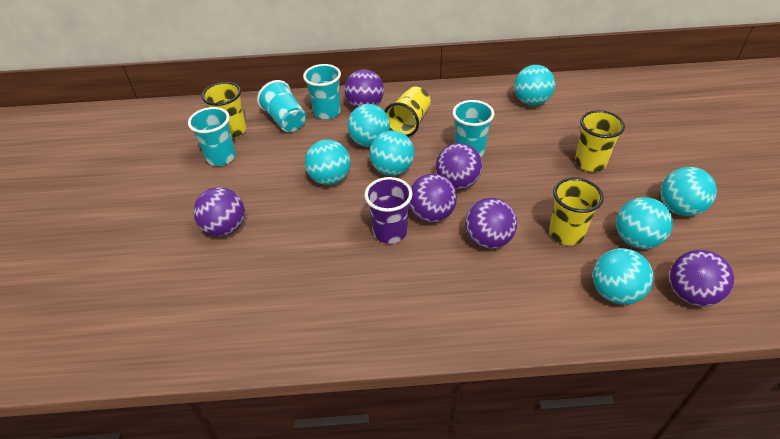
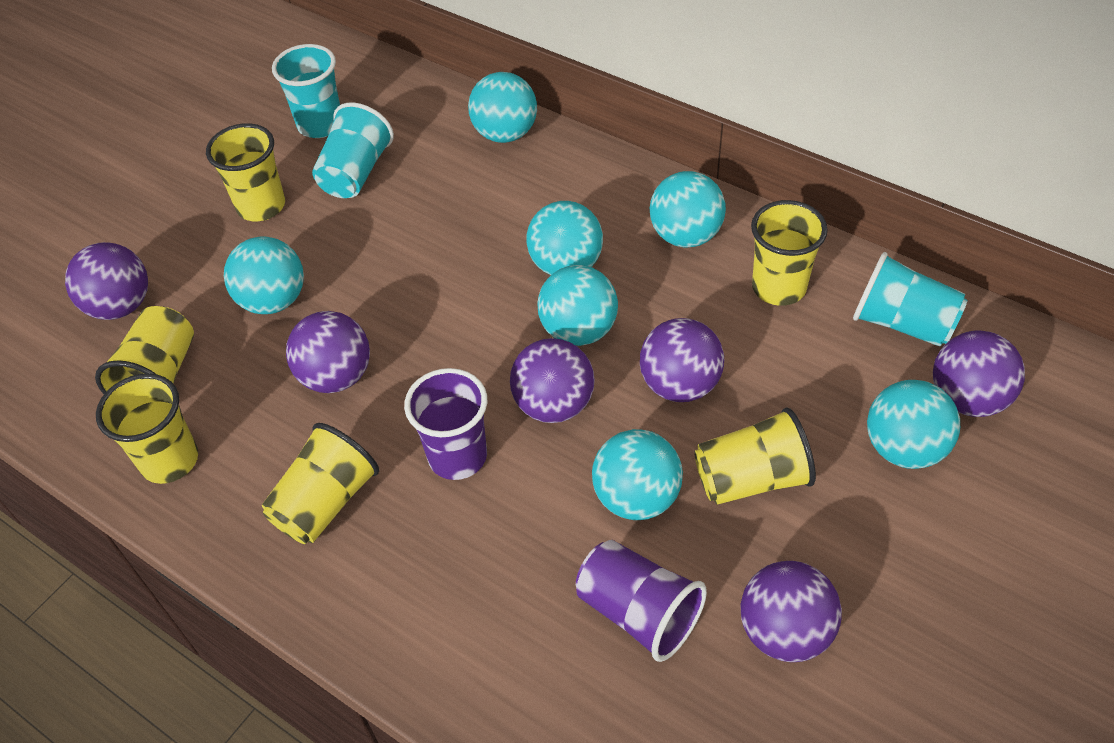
purple cup: [365,177,412,244] = 1 -> [404,368,487,480] [576,540,707,662] = 2
turquoise cup: [188,107,236,166] [257,80,306,132] [303,64,341,120] [452,100,494,157] = 4 -> [272,44,340,138] [312,103,394,198] [853,252,968,347] = 3
yellow cup: [201,82,246,138] [385,87,431,137] [549,178,604,245] [575,110,625,172] = 4 -> [95,306,194,394] [96,373,198,484] [206,123,285,221] [262,423,379,544] [694,408,816,505] [751,200,828,306] = 6

